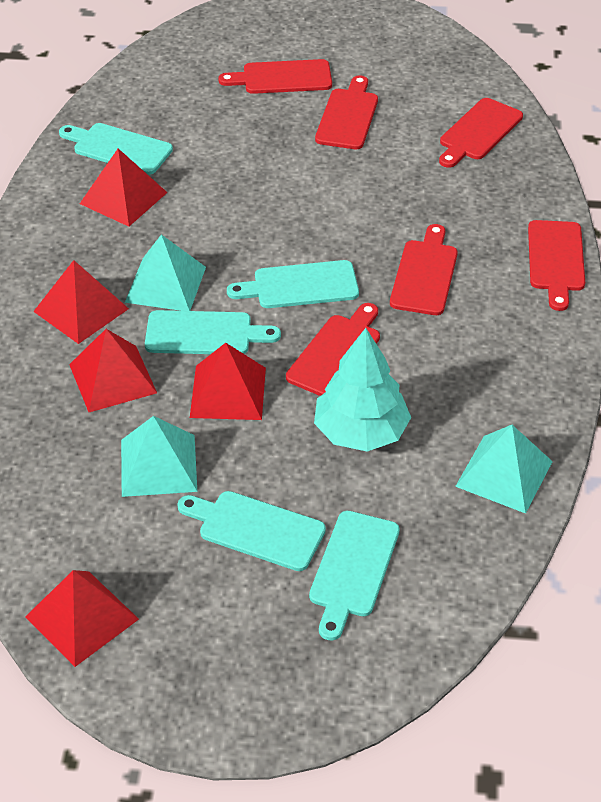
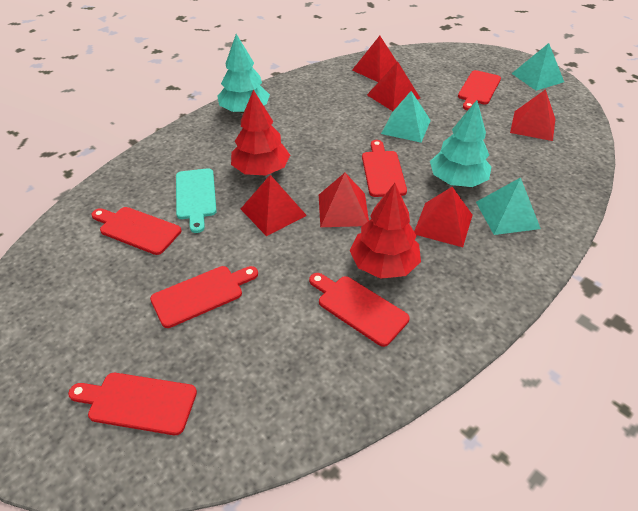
red pyramid: [25,570,139,667] [33,260,129,344] [69,329,157,412] [80,148,168,227] [190,343,266,420] = 5 -> [241,175,307,236] [319,173,369,227] [352,36,397,82] [367,61,420,111] [414,187,472,247] [510,89,555,141] = 6
red tree: none = 0 -> [231,90,290,175] [350,183,421,279] = 2
turquoise cutting board: [59,123,173,175] [145,310,281,354] [177,491,326,571] [227,260,359,308] [309,511,400,641] = 5 -> [176,168,217,233] = 1
turquoise tree: [314,328,411,452] = 1 -> [217,34,270,113] [430,100,491,187] = 2

